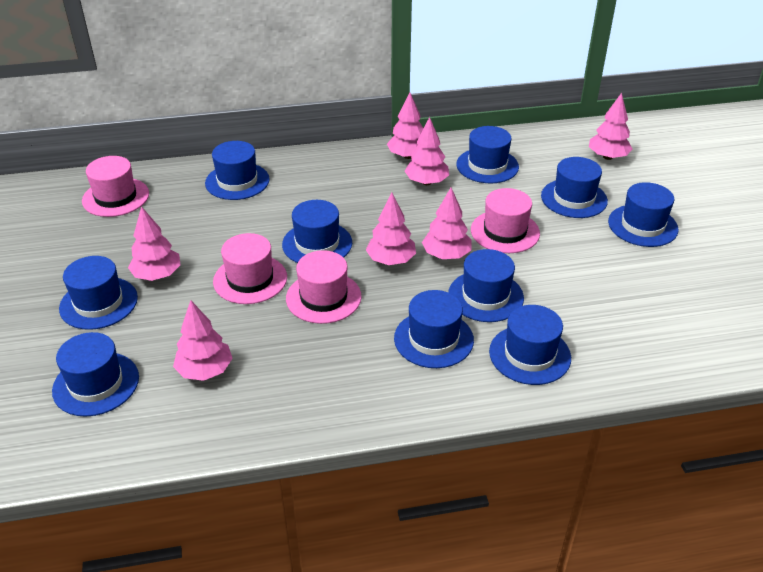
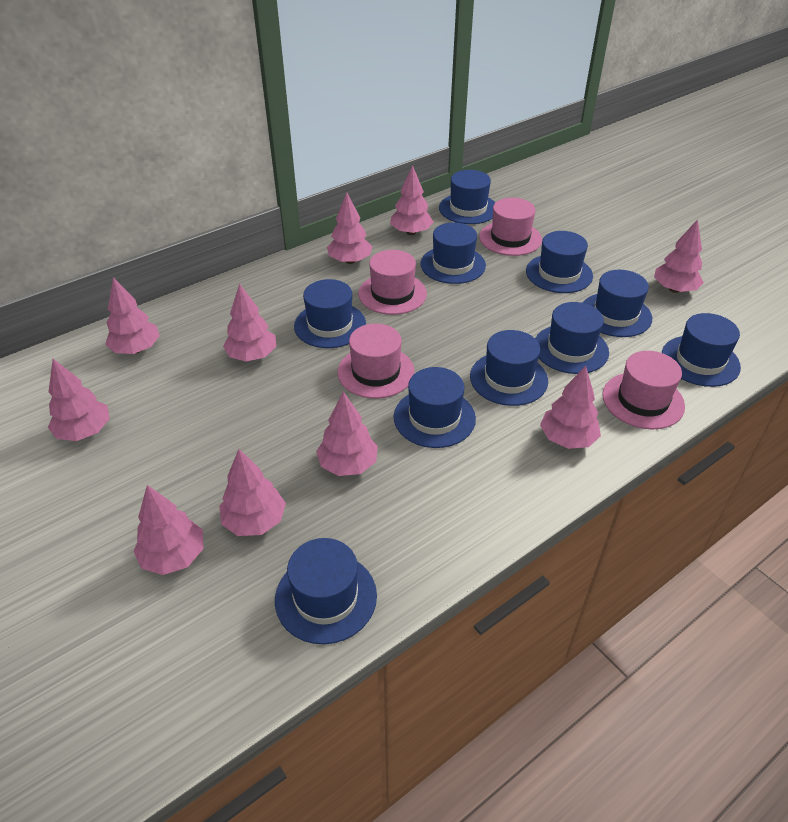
pink tree: [128,206,181,281] [173,300,233,381] [366,193,416,265] [387,93,424,159] [405,117,449,185] [422,188,471,259] [589,93,632,160] = 7 -> [48,359,110,441] [105,277,160,354] [133,485,203,575] [219,449,286,536] [223,283,276,362] [316,391,378,476] [327,192,372,264] [390,165,433,235] [540,366,601,449] [654,219,704,293] = 10

